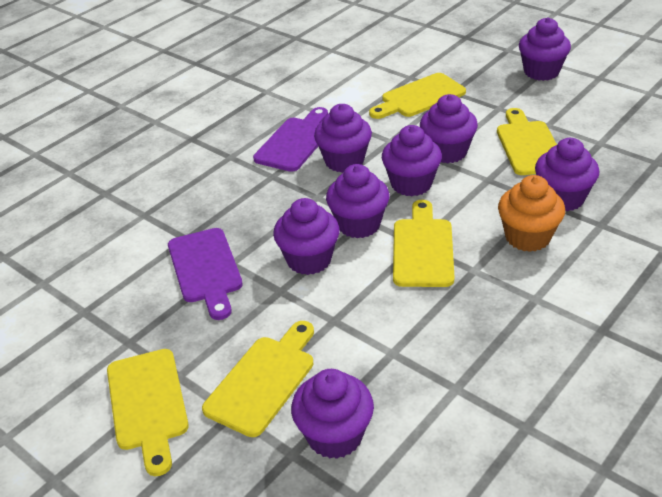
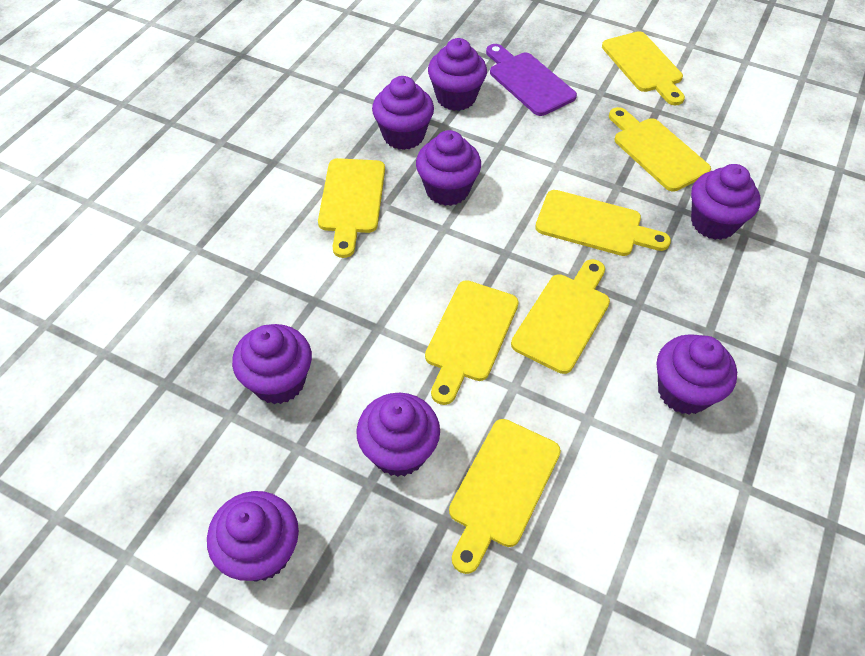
orange cupcake: [498,175,565,252] = 1 -> none = 0
purple cutting board: [168,228,243,320] [253,107,328,172] = 2 -> [486,44,577,116] = 1
yellow cutting board: [107,349,189,476] [202,321,314,437] [369,73,466,119] [393,200,455,287] [497,108,557,175] = 5 -> [318,158,385,258] [425,280,519,405] [449,419,561,574] [511,259,610,374] [535,190,671,256] [602,31,685,106] [609,107,711,191] = 7

